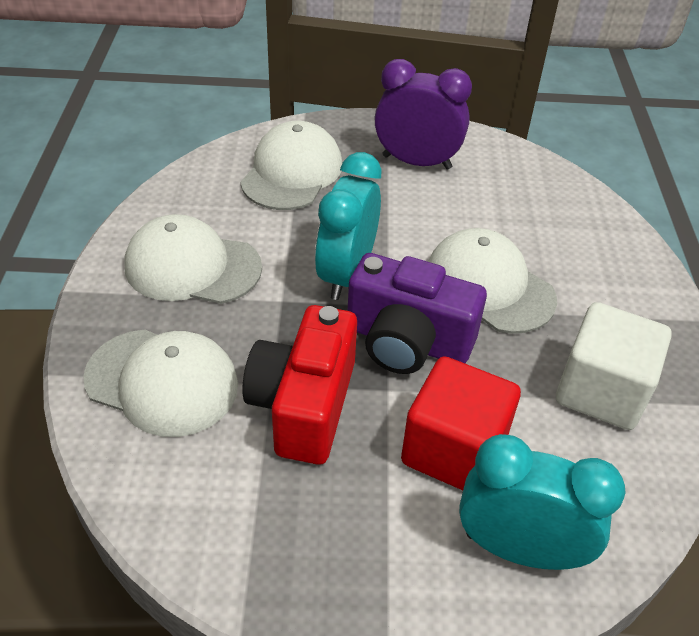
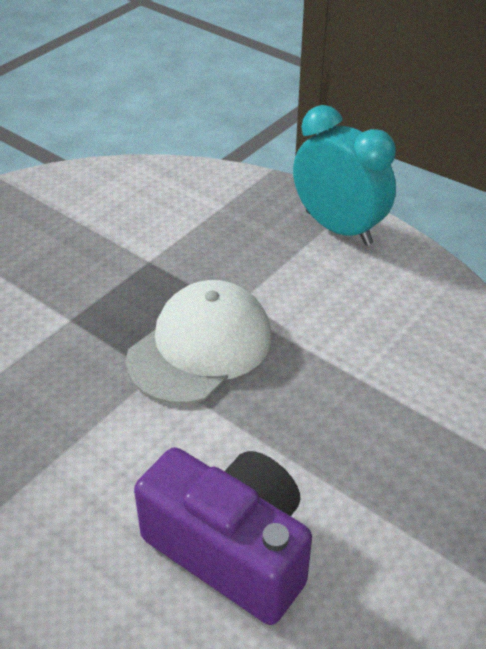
purple clock: [375,59,472,169] = 1 -> none = 0
red camera: [242,305,357,465] = 1 -> none = 0
red cube: [401,356,521,490] = 1 -> none = 0
turquoise clock: [315,152,381,300] [459,434,625,570] = 2 -> [293,105,396,245] = 1
white cap: [83,329,238,437] [125,214,262,304] [240,121,342,210] [428,228,557,334] = 4 -> [126,280,272,404] = 1
white cube: [556,302,672,430] = 1 -> none = 0

